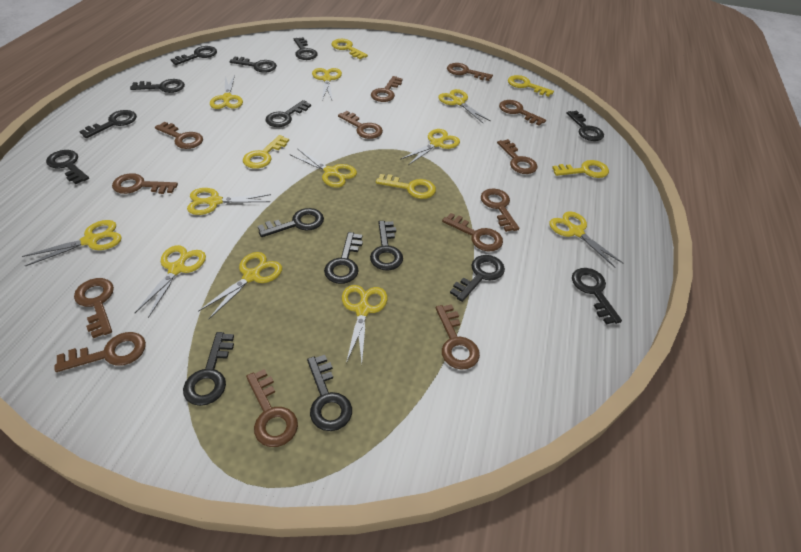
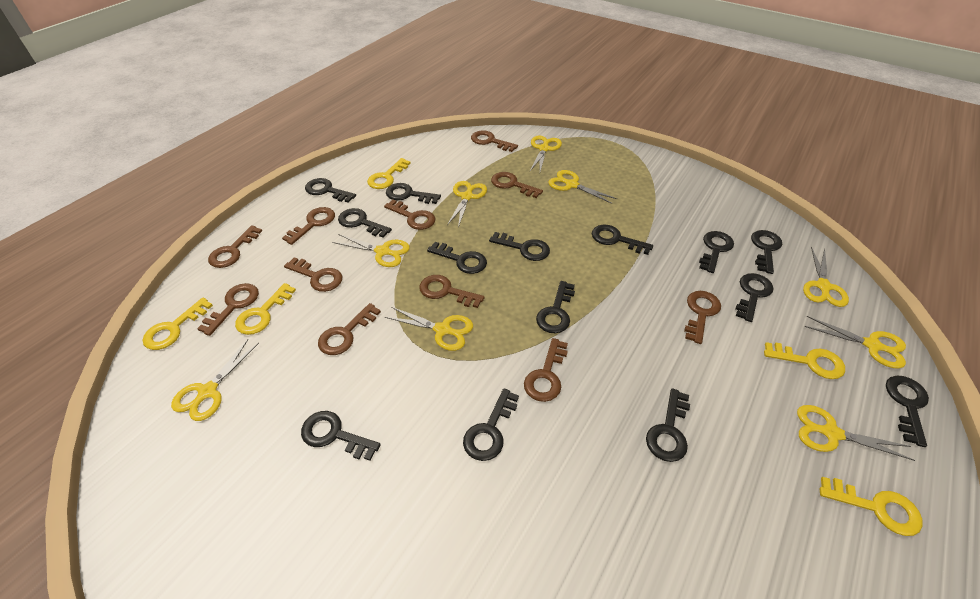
black key: [46,150,89,184] [79,110,137,138] [130,79,185,93] [170,46,217,65] [183,332,234,406] [230,57,277,73] [258,208,324,237] [266,100,311,127] [294,37,318,60] [307,355,352,431] [324,232,363,284] [370,221,403,271] [450,255,505,302] [566,111,604,141] [572,268,622,325] = 15 -> [301,411,381,461] [305,178,356,203] [338,208,392,237] [386,183,441,204] [427,242,487,274] [463,388,519,461] [489,232,550,261] [536,281,575,333] [592,225,653,255] [646,388,690,462] [699,231,734,273] [736,273,774,322] [751,230,782,274] [886,376,929,447] = 14
brown key: [54,332,146,372] [74,278,114,338] [112,173,178,194] [155,122,203,149] [246,369,298,447] [338,111,383,139] [371,76,403,102] [436,304,480,370] [442,213,503,251] [447,63,493,81] [481,189,519,232] [497,139,537,174] [499,100,546,126] = 13 -> [197,283,259,336] [208,225,262,268] [282,207,335,245] [284,257,343,292] [318,303,381,355] [384,200,436,230] [419,275,485,308] [471,130,518,152] [491,172,543,198] [524,338,568,402] [684,291,721,344] = 11
yellow scissors: [22,220,122,266] [135,245,206,318] [187,188,271,215] [198,252,282,319] [210,75,243,109] [291,149,357,188] [312,68,342,100] [342,285,387,363] [400,129,460,165] [438,89,491,123] [549,211,624,268] = 11 -> [171,339,259,421] [332,234,410,267] [385,307,473,351] [447,181,487,227] [530,136,562,171] [548,170,617,204] [797,405,915,461] [803,247,849,307] [804,316,906,369] = 9

